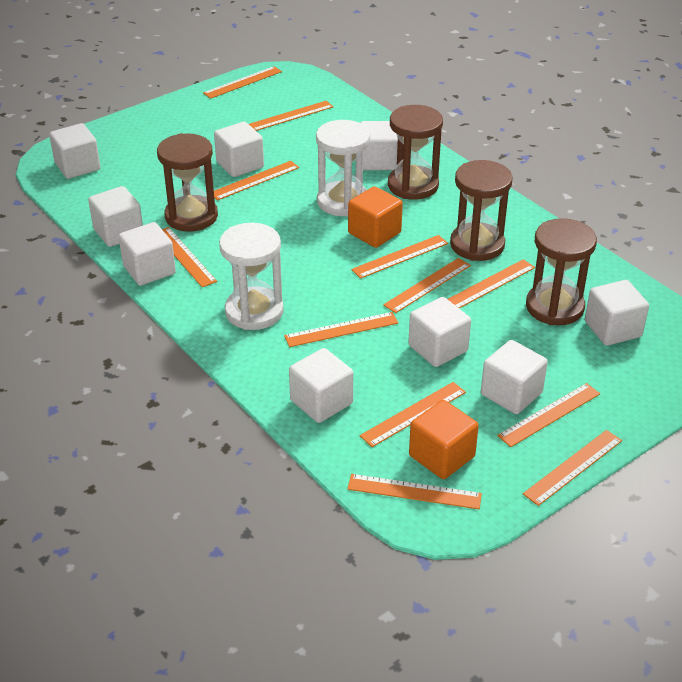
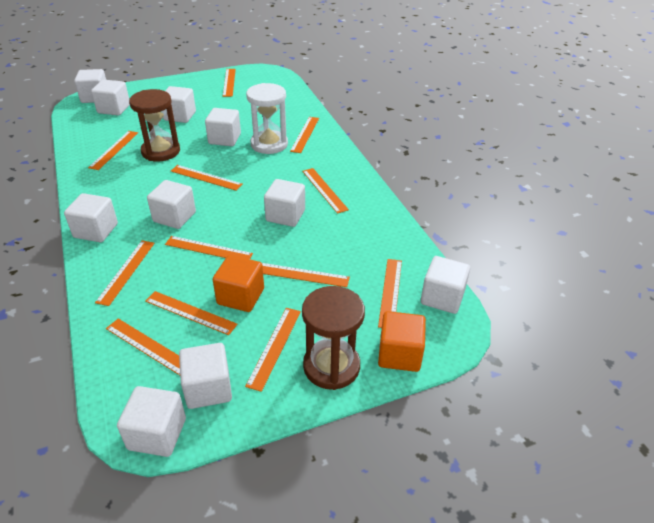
brown hourglass: [157,133,218,232] [388,105,443,200] [450,160,513,261] [526,218,597,325] = 4 -> [129,89,180,162] [302,286,365,390] = 2
white cube: [49,123,100,179] [88,186,143,247] [118,222,176,286] [214,122,264,177] [289,348,353,423] [360,121,398,170] [408,297,471,367] [481,340,548,414] [585,280,649,346] = 9 -> [64,193,118,242] [74,69,106,103] [91,80,130,116] [117,386,186,457] [147,180,196,229] [163,86,196,123] [179,343,232,409] [205,108,241,146] [264,179,305,227] [421,256,470,314] = 10
white hourglass: [219,223,284,330] [316,120,370,217] = 2 -> [246,83,288,154] = 1

